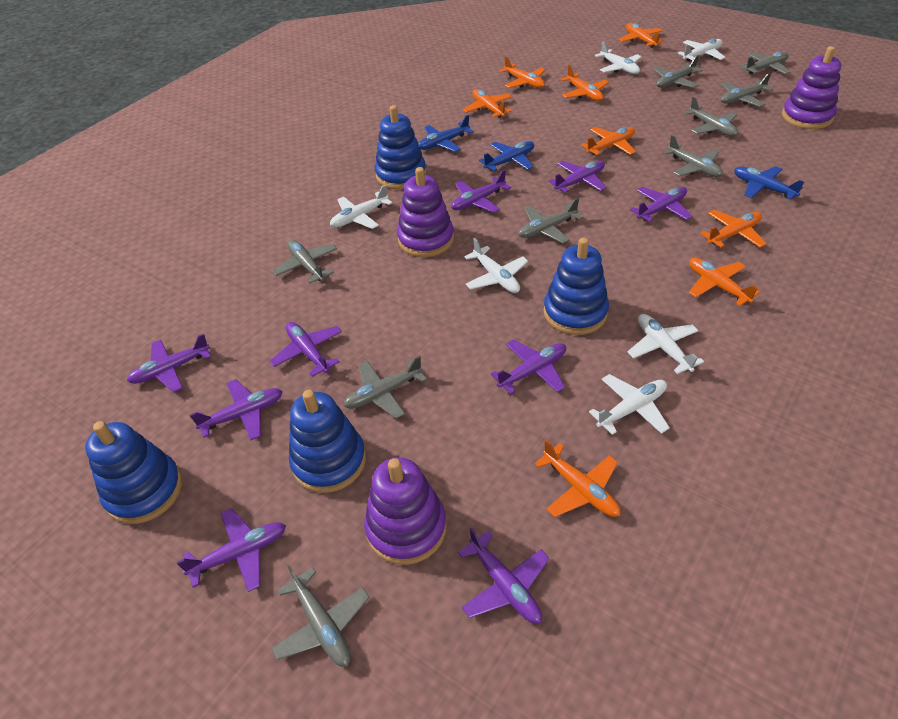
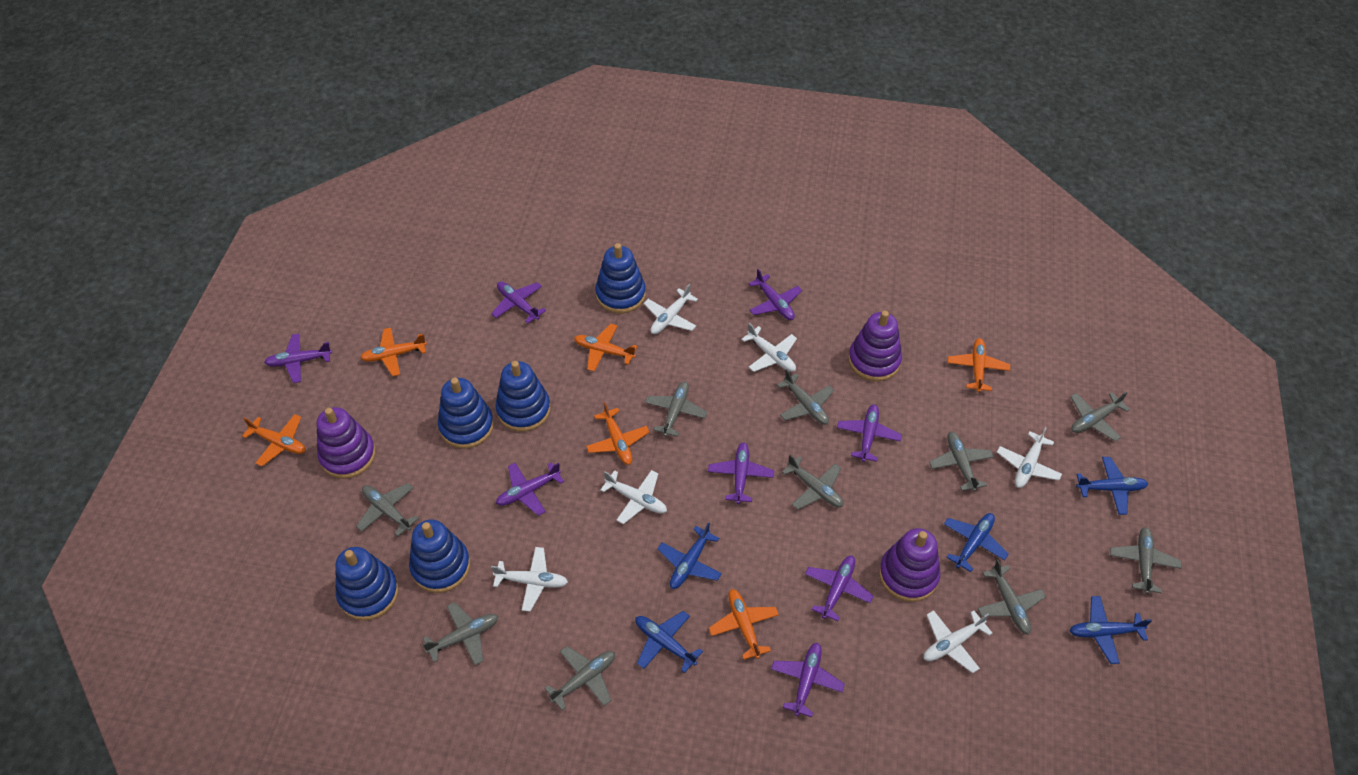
blue plane: [418,115,474,152] [479,141,534,171] [734,166,804,200] = 3 -> [635,611,703,673] [658,522,722,589] [944,513,1009,572] [1069,596,1152,664] [1076,457,1148,515] = 5
blue stacking toy: [85,421,182,524] [289,390,366,493] [375,105,426,189] [543,238,609,335] = 4 -> [335,547,399,621] [409,520,470,593] [438,378,494,449] [495,361,551,432] [595,243,646,314] = 5
grey plane: [271,565,370,667] [272,240,337,284] [343,356,427,419] [518,198,583,243] [654,55,703,88] [663,135,723,177] [684,97,738,136] [721,73,774,107] [740,52,790,74] = 9 -> [356,483,419,536] [422,602,498,665] [545,646,615,710] [645,381,707,437] [777,369,834,425] [782,455,843,510] [929,432,994,492] [977,560,1046,635] [1070,392,1130,442] [1110,527,1182,594] = 10
orange plane: [463,89,512,118] [499,56,546,88] [534,439,620,517] [560,65,609,101] [581,127,636,155] [619,23,664,48] [689,258,760,306] [700,210,767,248] = 8 -> [242,414,306,466] [360,328,427,377] [574,324,637,372] [586,402,649,465] [709,589,779,660] [948,338,1010,393] = 6
purple plane: [127,334,211,393] [176,508,286,592] [190,379,283,440] [270,322,342,377] [451,170,511,213] [458,528,550,624] [491,339,566,394] [548,161,606,193] [630,187,692,222] = 9 -> [264,333,332,383] [491,281,546,324] [496,462,564,516] [708,442,774,504] [749,269,802,320] [771,642,845,717] [805,556,873,621] [837,404,902,462] = 8

